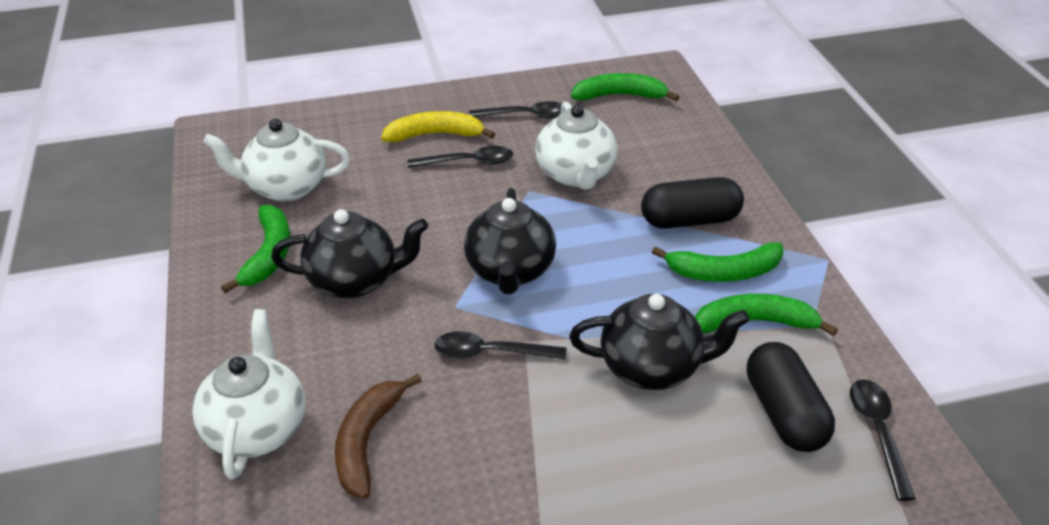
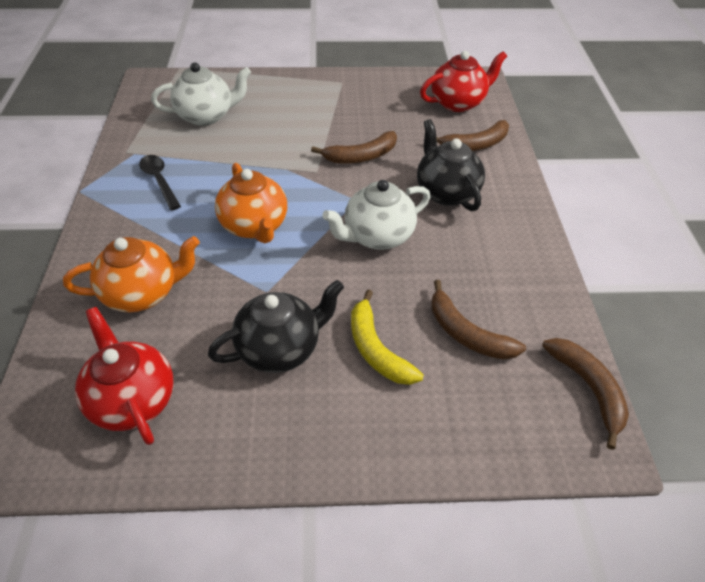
black capsule: [641,177,744,229] [747,342,835,452] = 2 -> none = 0
black spoon: [408,146,513,168] [434,331,566,360] [469,101,562,119] [850,380,916,501] = 4 -> [139,155,181,210] = 1
black teapot: [271,209,428,299] [464,188,556,294] [569,293,750,390] = 3 -> [208,280,344,373] [417,119,485,211] = 2
brown banana: [335,374,422,499] = 1 -> [311,131,397,164] [431,280,526,360] [436,120,509,151] [542,338,629,450] = 4
green banana: [221,205,290,293] [571,73,679,101] [652,243,784,282] [695,294,838,336] = 4 -> none = 0
orange teapot: none = 0 -> [63,236,200,312] [215,163,287,243] = 2
red teapot: none = 0 -> [75,307,174,445] [420,51,507,112] = 2
white teapot: [192,309,305,479] [203,119,350,201] [535,102,618,190] = 3 -> [151,62,251,126] [322,180,430,250] = 2

